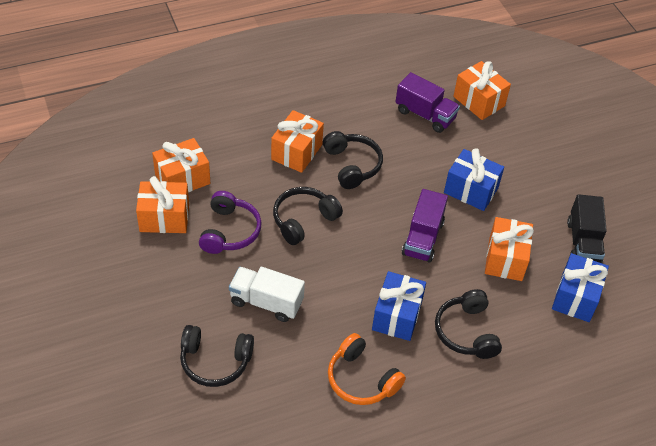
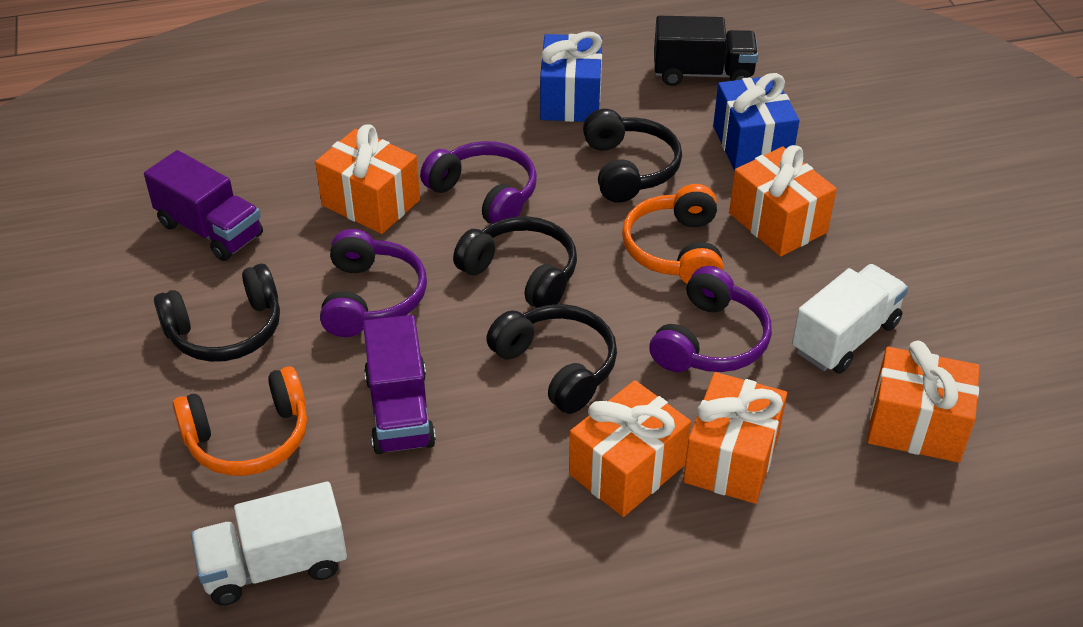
blue gift: [372,271,426,341] [444,148,504,211] [552,253,609,322] = 3 -> [540,31,602,122] [713,73,800,171] = 2
orange headphones: [328,333,406,405] = 1 -> [173,366,307,476] [622,184,723,284] = 2
purple headphones: [199,191,262,254] = 1 -> [320,229,427,337] [420,141,537,224] [649,266,772,372] = 3
white truck: [229,267,305,322] = 1 -> [191,482,347,606] [792,264,908,374] = 2

